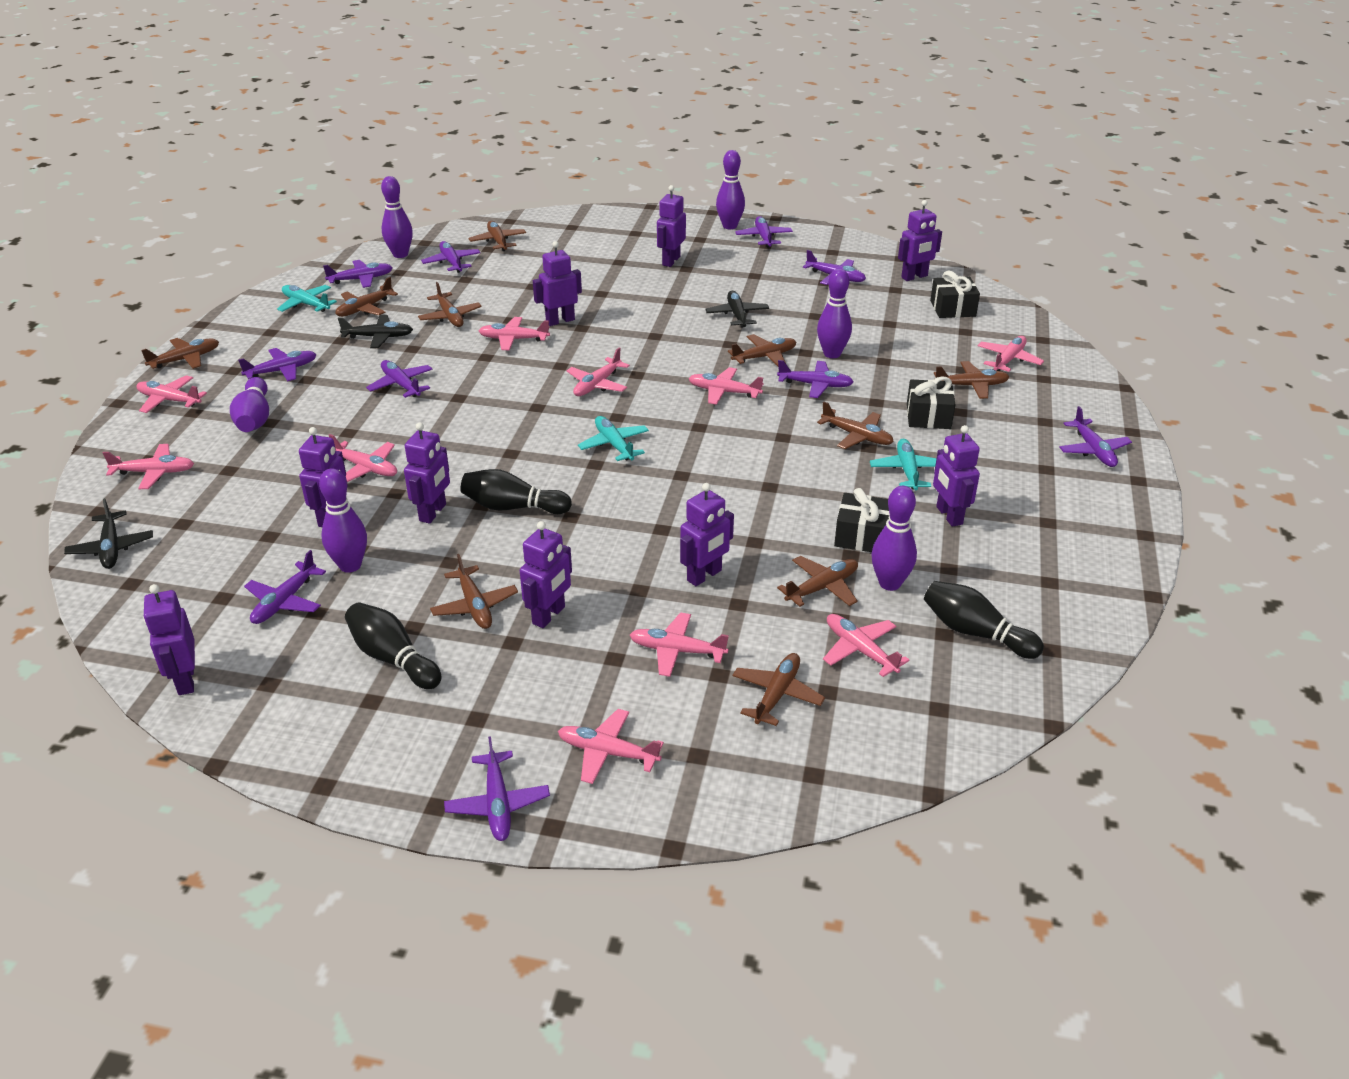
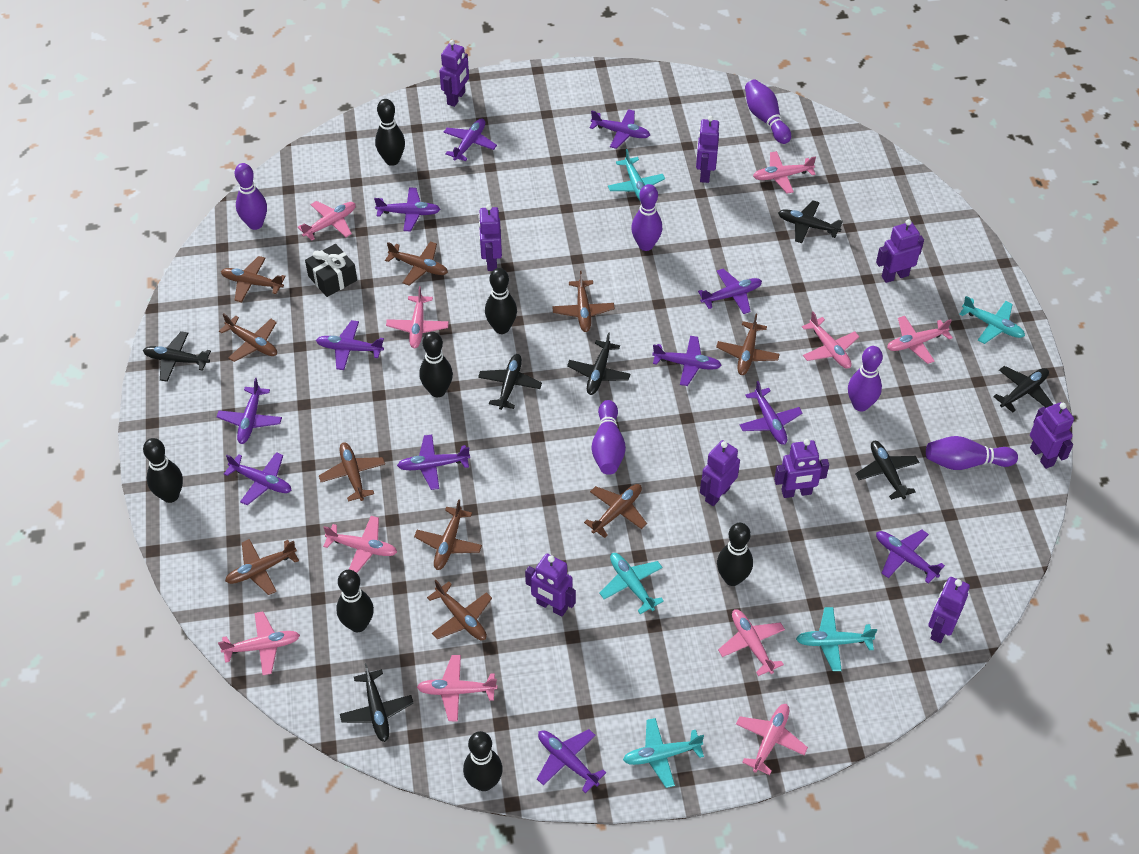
black bowling pin: [345,602,442,689] [460,469,572,514] [924,581,1044,659] = 3 -> [143,438,183,503] [337,570,374,632] [375,99,405,166] [419,332,453,397] [463,731,503,791] [485,268,517,334] [717,523,753,586] = 7
black gift: [834,488,890,552] [907,376,956,429] [930,271,980,318] = 3 -> [305,244,357,297] = 1
black plane: [64,498,153,569] [338,315,413,348] [705,291,769,328] = 3 -> [143,331,211,382] [340,663,413,742] [478,354,542,410] [567,332,631,395] [778,200,843,243] [855,441,919,500] [993,366,1053,412] = 7
purple plane: [238,348,317,381] [244,550,326,624] [323,260,393,288] [366,360,433,398] [421,241,481,273] [444,736,550,841] [735,216,793,248] [777,360,854,398] [803,250,866,285] [1059,406,1132,467] = 10 -> [217,378,282,444] [224,452,291,505] [316,320,384,370] [374,188,440,231] [397,435,470,490] [443,118,497,161] [537,729,606,793] [590,109,650,149] [652,336,722,386] [698,269,762,314] [740,381,803,445] [876,530,945,584] = 12
turquoise plane: [277,285,337,312] [578,416,649,461] [870,439,937,491] = 3 -> [599,553,664,614] [608,149,665,200] [623,718,704,788] [796,607,877,671] [960,296,1025,344] = 5

